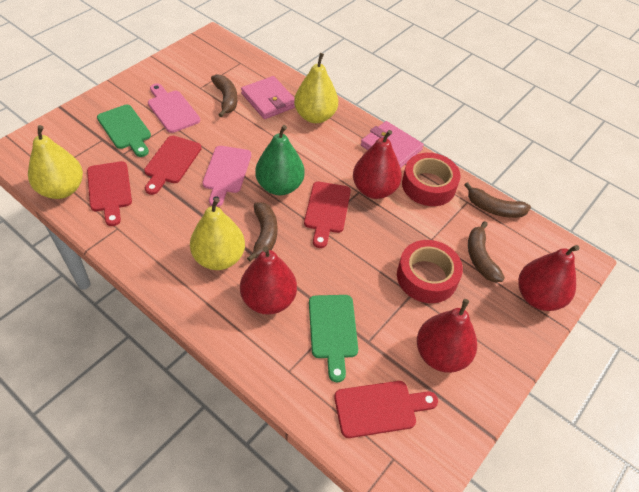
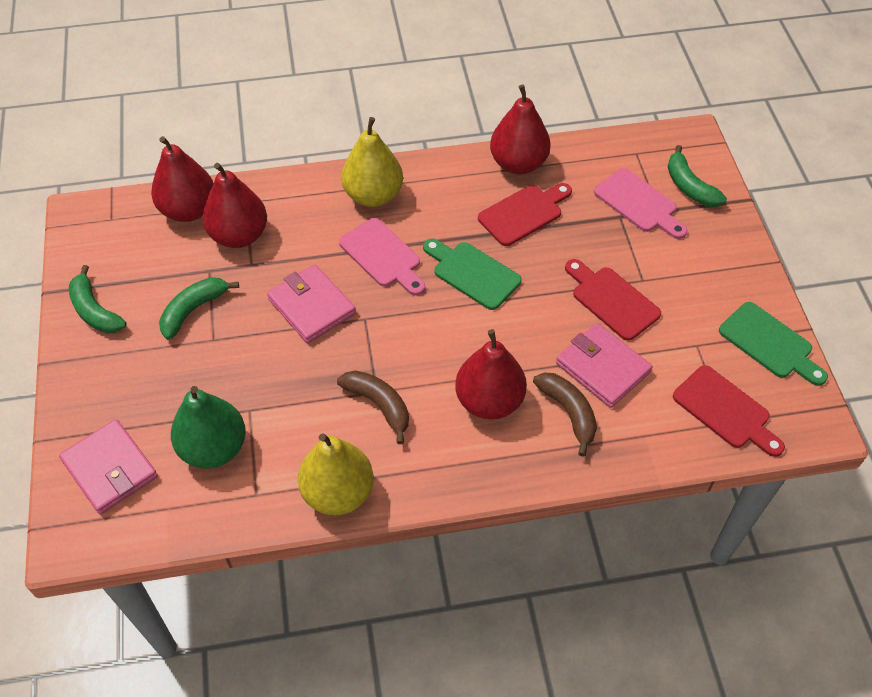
brown banana: [211,74,237,117] [247,202,277,262] [464,182,531,218] [468,221,505,282] = 4 -> [337,370,409,444] [533,372,597,457] = 2
green banana: none = 0 -> [69,265,127,333] [159,277,239,340] [668,145,727,207] = 3
pink wallet: [241,76,295,119] [361,121,424,168] = 2 -> [59,419,158,514] [267,264,356,343] [556,323,652,408] = 3
red cutting board: [87,161,132,226] [144,136,202,195] [304,182,351,248] [334,381,438,438] = 4 -> [478,183,572,246] [565,259,661,341] [673,365,785,457] = 3
red tape: [397,240,463,303] [402,153,460,206] = 2 -> none = 0
yellow pear: [28,125,83,199] [190,198,245,270] [294,53,338,123] = 3 -> [298,433,374,515] [341,117,403,207] = 2

